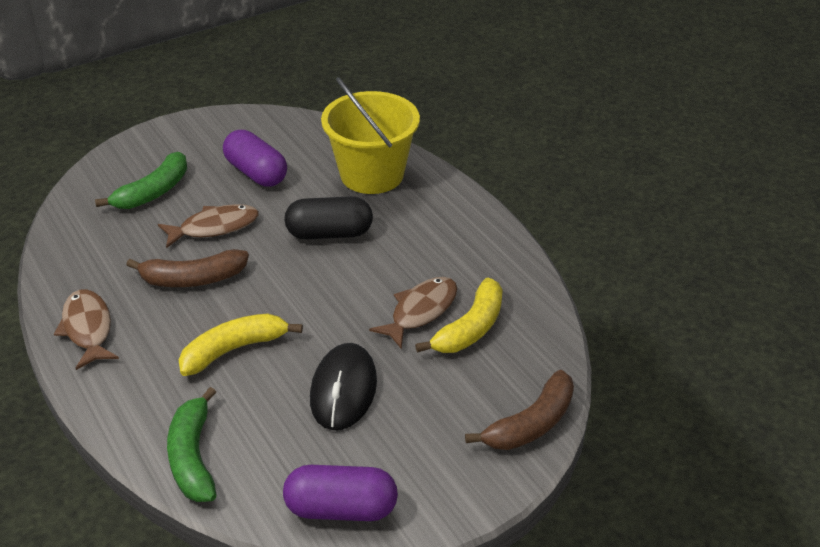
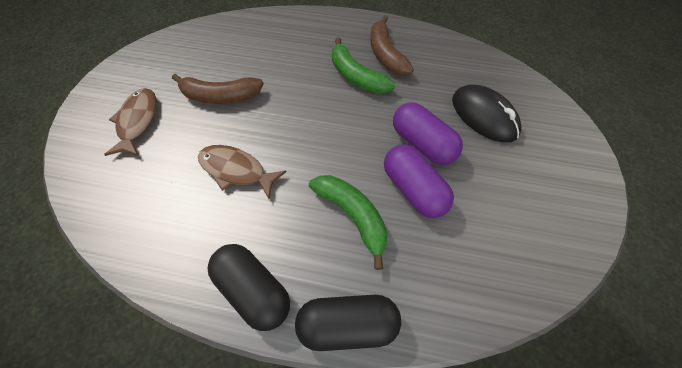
black capsule: [284,196,373,239] = 1 -> [208,244,290,331] [295,295,401,351] = 2
brown fish: [54,289,119,370] [158,204,259,248] [369,277,457,349] = 3 -> [104,88,156,156] [198,145,287,199] = 2
yellow banana: [179,313,303,376] [415,278,503,353] = 2 -> none = 0
yellow bucket: [321,77,420,194] = 1 -> none = 0

